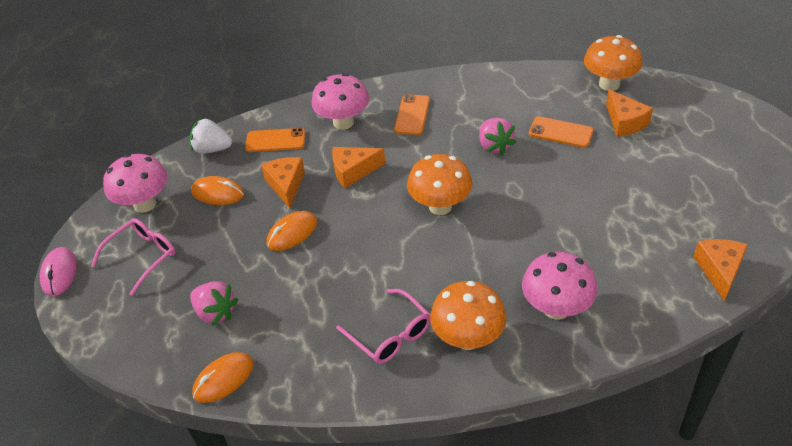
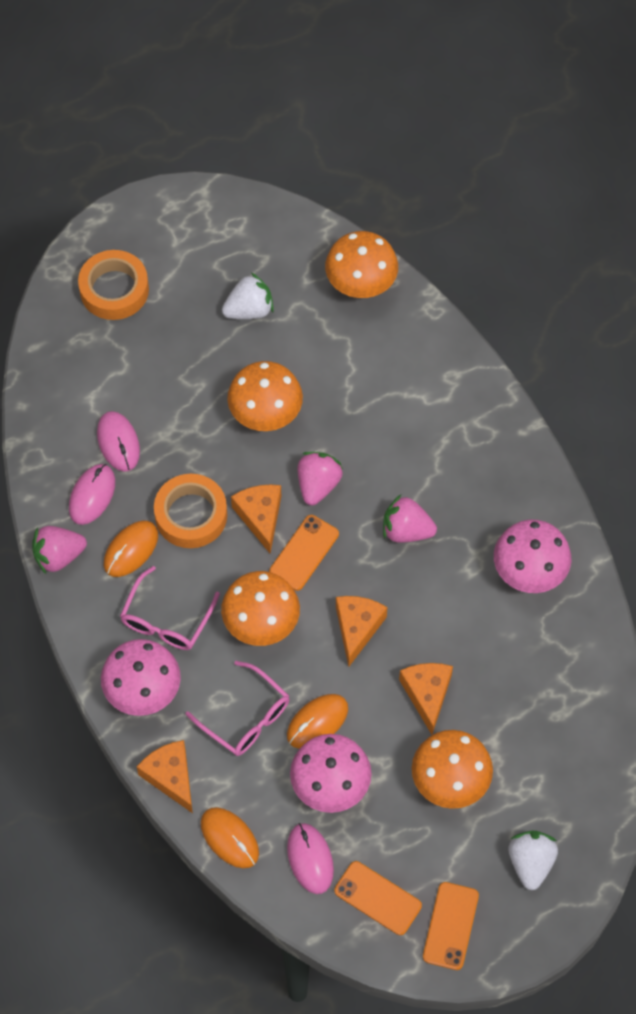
orange mushroom: [407,154,472,215] [430,281,507,350] [584,35,643,91] = 3 -> [221,571,300,646] [227,361,303,431] [325,231,398,298] [412,730,493,809] = 4
orange tape: none = 0 -> [78,250,149,320] [154,474,227,548] = 2
pink mouse: [40,247,77,296] = 1 -> [69,464,115,525] [97,411,140,472] [287,823,334,894] = 3
pink strawberry: [190,281,238,326] [479,118,516,155] = 2 -> [32,526,87,574] [297,452,343,505] [383,495,437,543] = 3
white strawberry: [190,118,232,154] = 1 -> [222,273,274,319] [508,831,558,890] = 2

